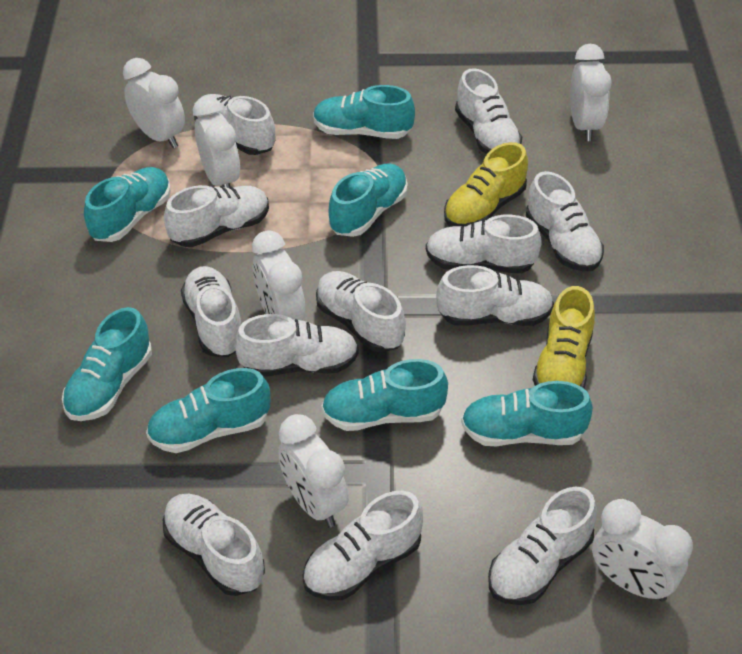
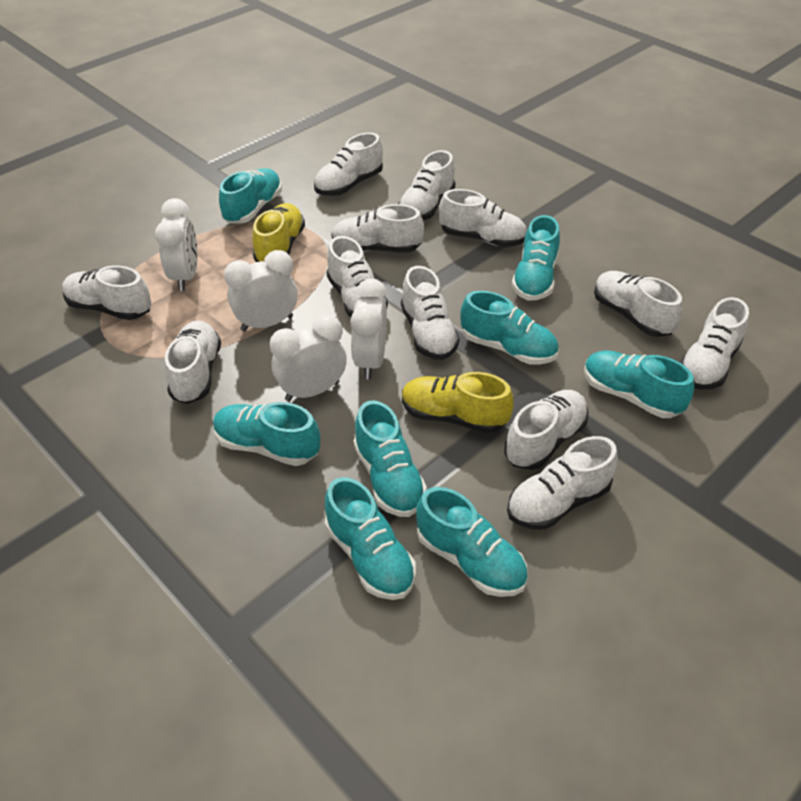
turquoise shoe: [62,307,152,421] [84,167,171,242] [146,368,270,453] [313,85,415,139] [321,359,448,431] [329,163,408,237] [461,381,593,446] = 7 -> [213,402,320,466] [219,168,282,224] [325,477,416,600] [354,400,427,517] [416,487,528,597] [460,290,558,365] [512,215,560,301] [584,350,694,418] = 8
white clock: [123,58,185,148] [193,96,240,188] [252,230,305,320] [278,414,349,528] [570,44,612,141] [592,499,693,602] = 6 -> [155,198,198,291] [224,250,298,331] [270,315,347,402] [350,278,387,379] = 4

